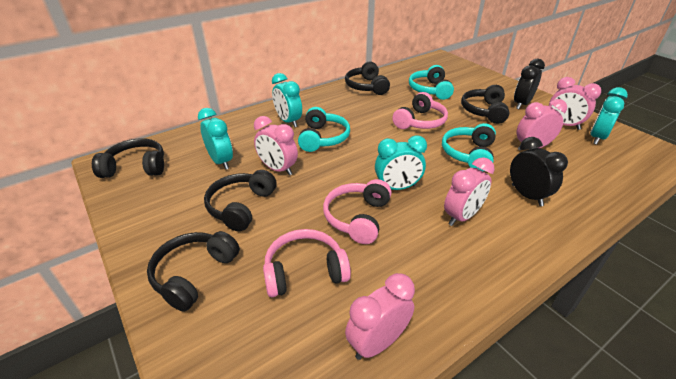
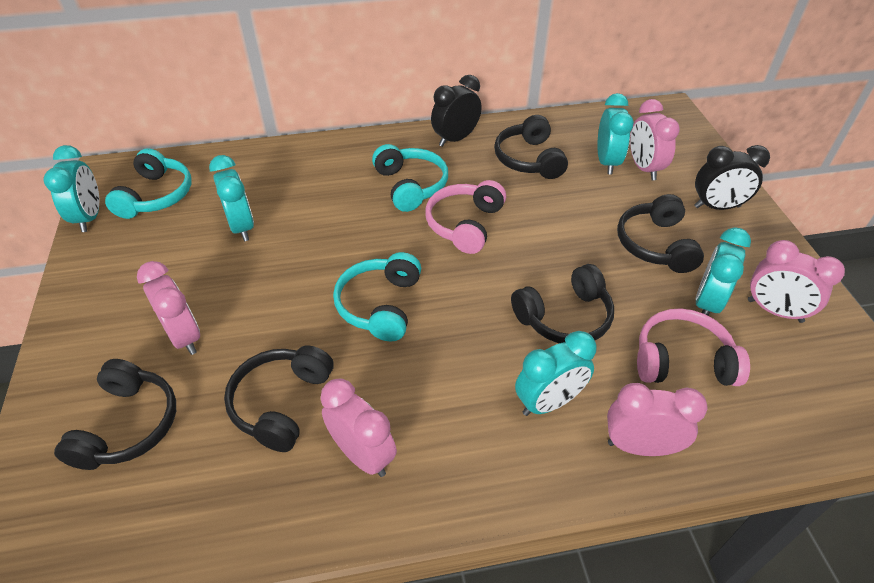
pink headphones: [263,229,351,297] [323,179,391,244] [392,92,448,129] = 3 -> [425,180,506,254] [637,308,750,386] = 2
turquoise clock: [198,108,233,170] [272,73,302,127] [375,135,427,190] [591,87,628,145] = 4 -> [43,145,99,232] [209,155,254,241] [515,331,597,416] [597,93,634,174] [696,227,751,316] = 5

